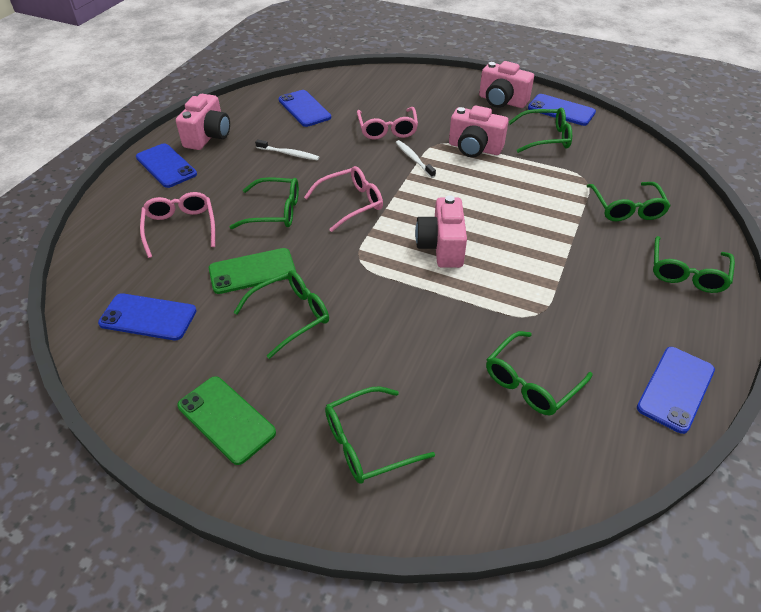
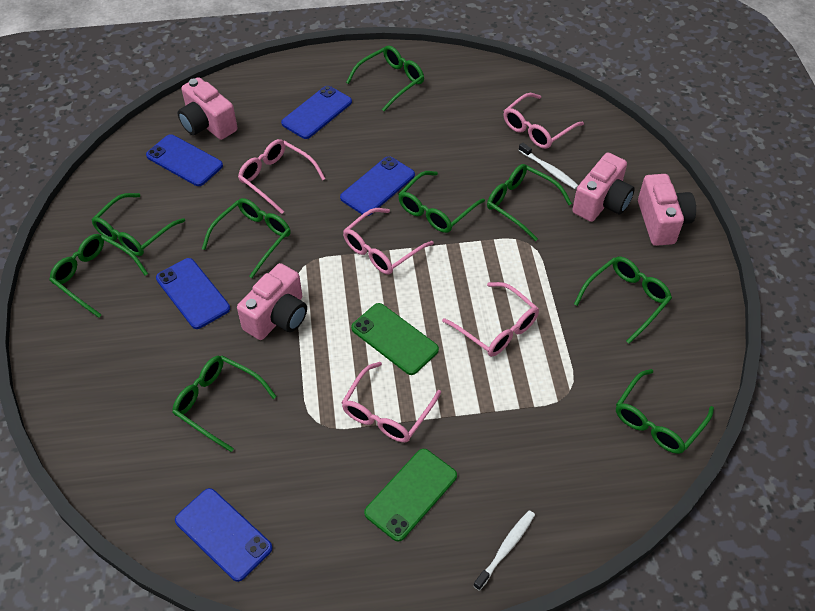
green glasses: [230,177,299,229] [233,270,329,359] [325,386,435,484] [486,331,593,415] [509,108,572,153] [587,182,670,221] [653,236,735,293] = 7 -> [49,234,148,318] [91,193,185,256] [172,355,277,452] [202,198,291,278] [346,45,424,111] [398,171,485,233] [487,164,572,241] [574,257,672,344] [616,369,714,454] = 9
pink glasses: [140,192,215,258] [304,166,383,232] [357,107,418,140] = 3 -> [238,139,326,214] [341,362,441,442] [343,208,434,274] [442,282,539,357] [504,93,584,149] = 5

